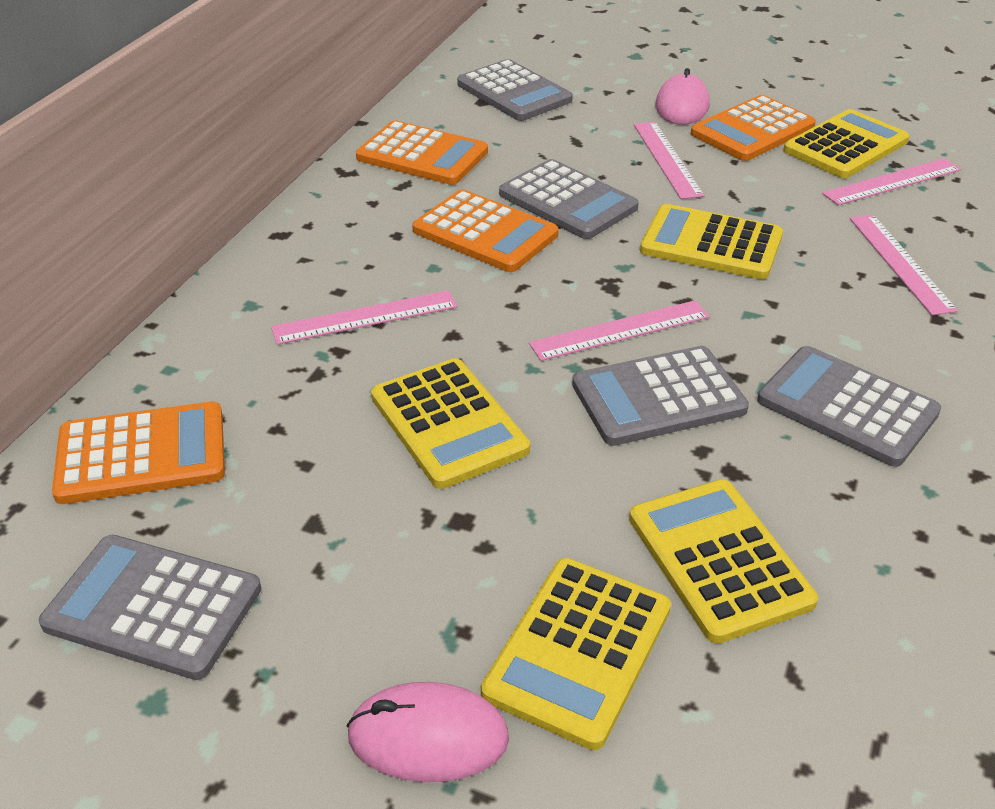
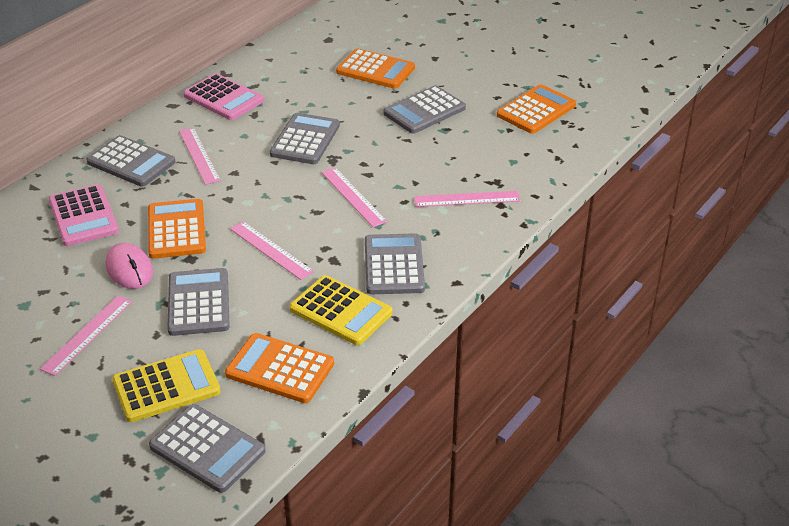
grey calculator: [39,535,261,680] [457,59,573,121] [499,159,639,239] [572,346,749,446] [757,346,941,467] = 5 -> [86,135,176,187] [149,404,265,493] [167,268,230,336] [270,113,340,164] [365,233,425,294] [383,85,466,134] = 6
pink calculator: none = 0 -> [49,184,119,246] [183,74,264,120] = 2
pink mouse: [347,682,509,782] [656,68,710,125] = 2 -> [106,243,153,289] = 1
yellow calculator: [371,358,530,489] [481,558,671,750] [629,479,818,644] [640,204,783,279] [783,109,909,178] = 5 -> [112,349,221,422] [290,275,392,345] = 2

